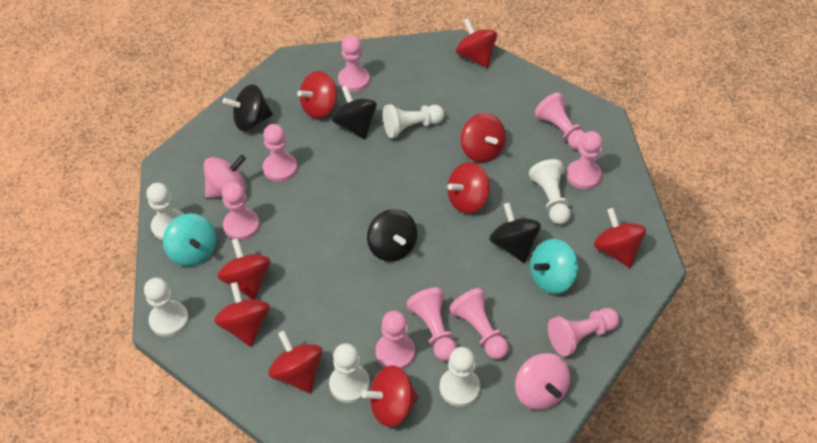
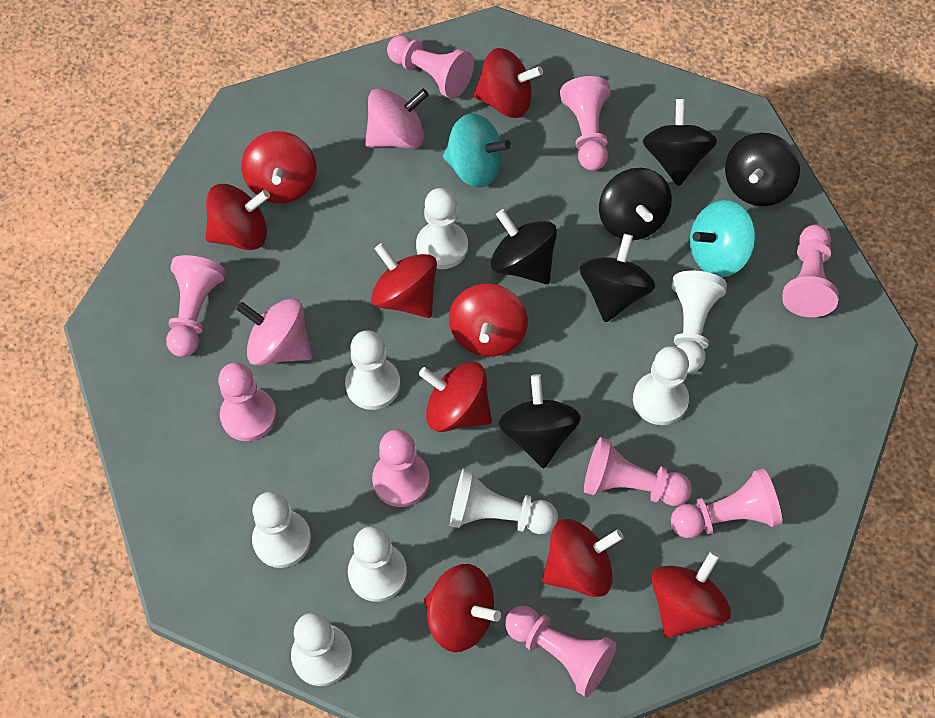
black spinning top: [223,84,273,131] [332,85,377,139] [367,209,417,262] [489,202,541,263] = 4 -> [491,209,557,284] [499,374,581,468] [580,234,655,322] [599,168,672,240] [643,99,717,186] [725,133,800,206] = 6
white pawn: [144,278,189,337] [146,183,184,240] [329,343,370,403] [383,104,444,138] [440,347,480,407] [529,159,571,224] = 6 -> [252,492,311,568] [291,613,352,686] [345,330,400,410] [348,526,407,602] [416,188,468,269] [450,469,558,534] [633,346,689,425] [672,271,727,373] = 8

